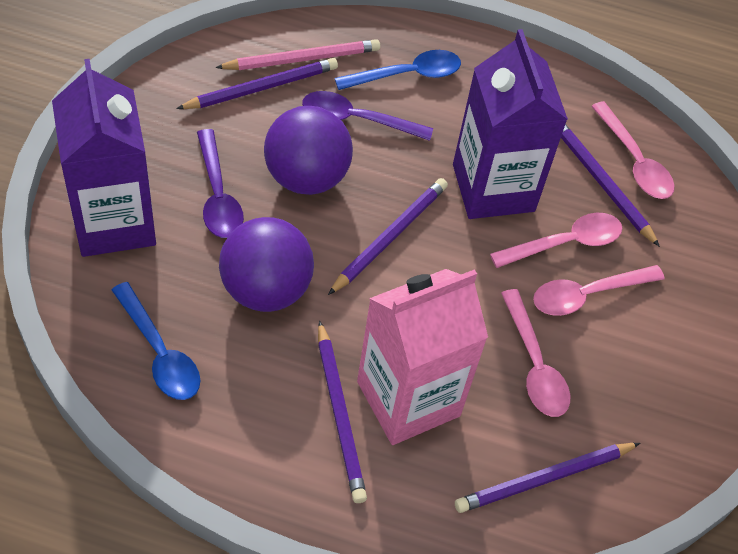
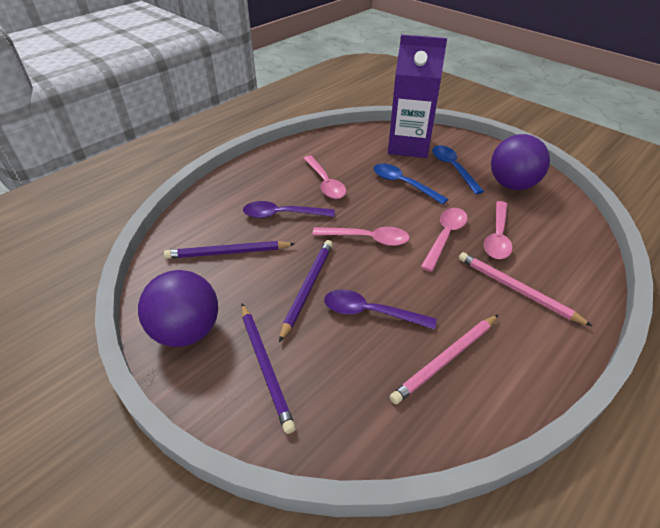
pink carton: [357,269,488,445] = 1 -> none = 0
pink pencil: [215,39,380,70] = 1 -> [390,315,498,404] [459,252,592,326] = 2
purple carton: [52,59,156,257] [453,29,568,219] = 2 -> [388,35,447,158] = 1
purple pencil: [176,58,338,109] [318,320,367,503] [328,178,448,295] [455,443,640,513] [561,124,660,247] = 5 -> [164,241,295,259] [241,304,296,434] [279,240,333,342] = 3

